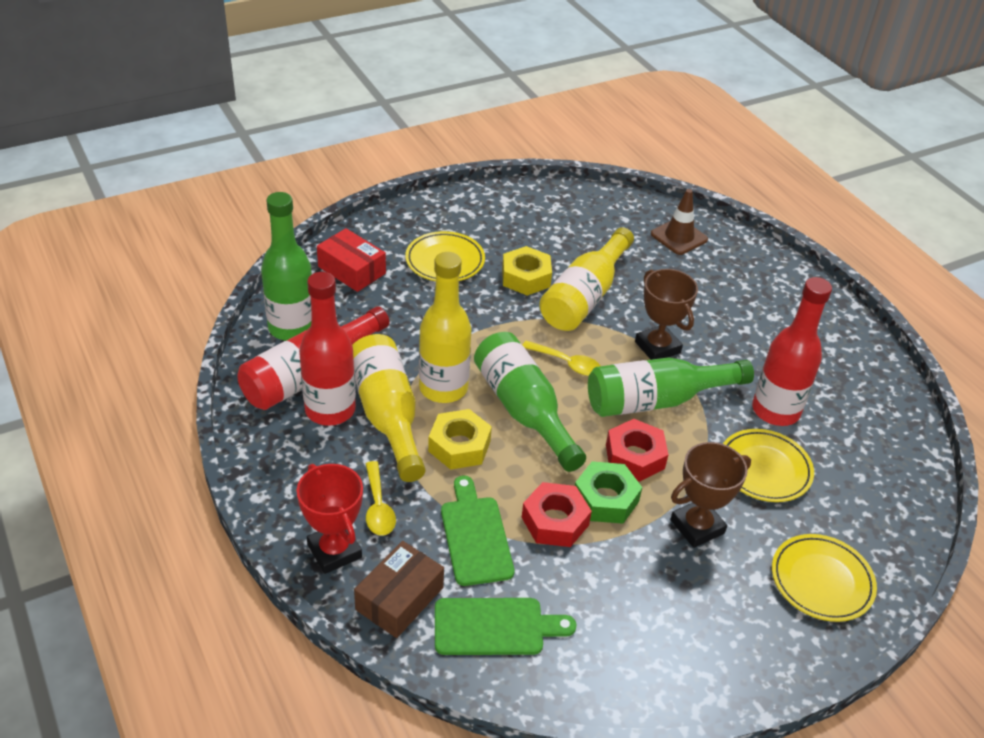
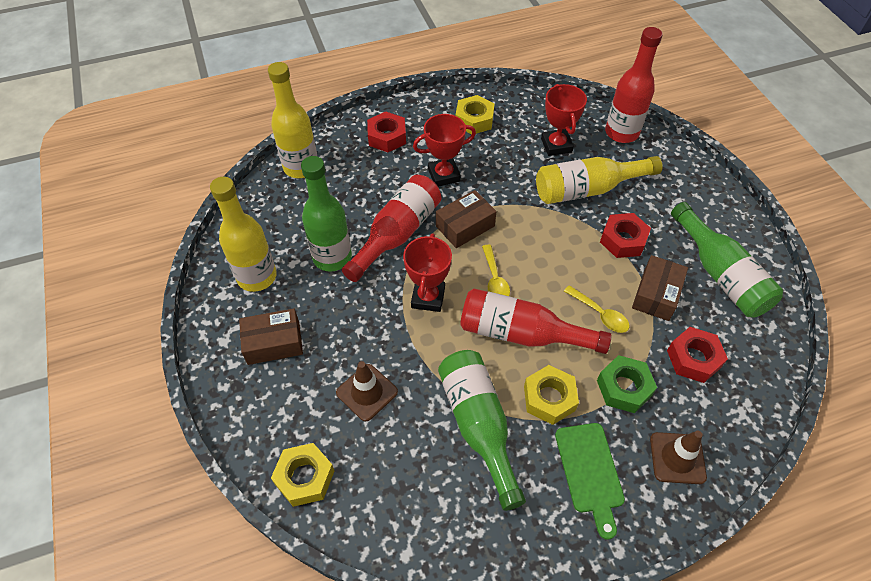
brown box: [354,541,444,638] = 1 -> [239,309,303,365] [436,190,496,248] [632,255,688,321] = 3
brown traffic cone: [651,189,708,255] = 1 -> [336,361,398,421] [650,431,707,484] = 2
brown trophy: [635,269,698,360] [670,442,751,548] = 2 -> none = 0
green cutting board: [435,598,576,655] [441,476,514,586] = 2 -> [555,423,625,539] = 1
red box: [317,228,386,292] = 1 -> none = 0
red nut: [522,482,592,547] [606,419,669,482] = 2 -> [367,111,406,152] [600,213,651,258] [667,327,728,383] = 3
red trophy: [297,464,363,574] = 1 -> [403,233,452,312] [413,114,476,187] [541,84,587,156] = 3
yellow nut: [428,409,492,470] [502,246,552,296] = 2 -> [271,443,334,507] [456,95,495,134] [524,365,579,425] = 3
yellow plate: [405,231,485,281] [723,429,814,502] [772,534,877,622] = 3 -> none = 0

